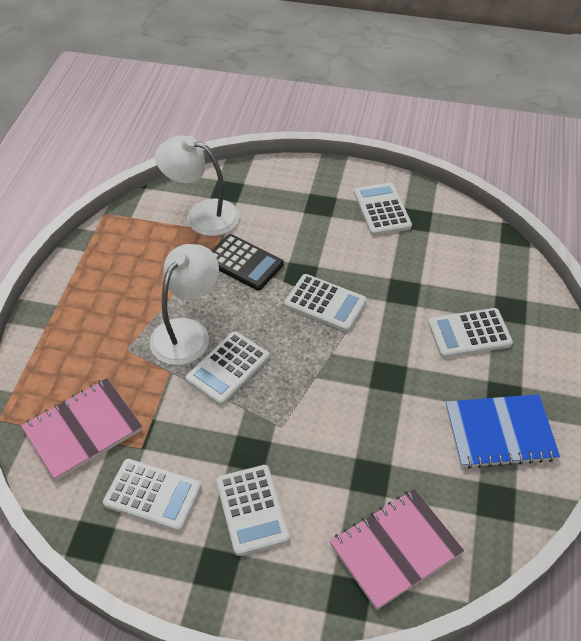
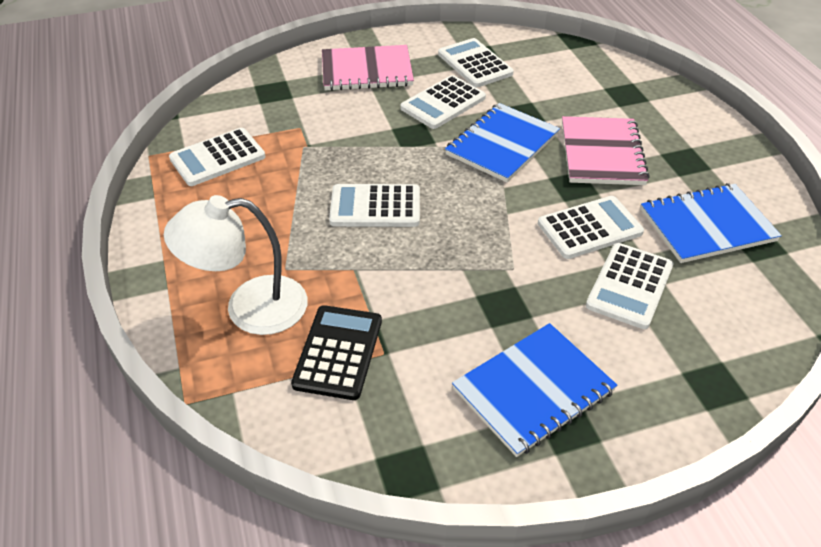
blue notebook: [446,394,560,469] = 1 -> [445,103,560,182] [452,323,617,457] [641,183,782,263] = 3
white lamp: [150,244,219,365] [155,136,240,236] = 2 -> [164,195,308,335] = 1

